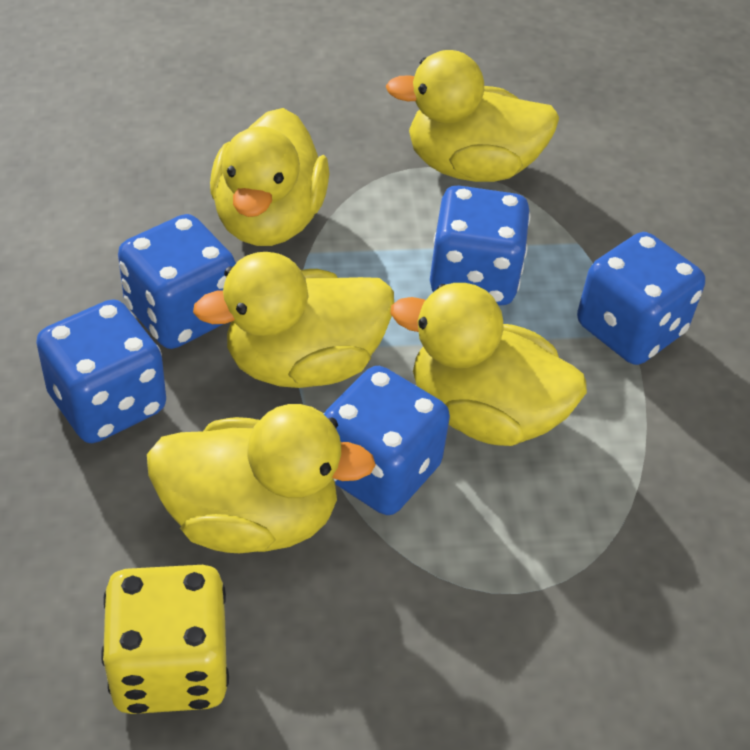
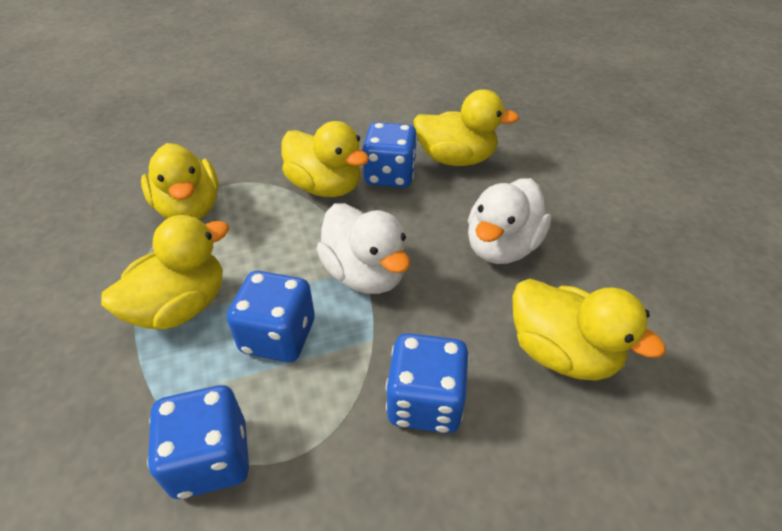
blue dice: [36,299,166,443] [118,214,236,349] [324,366,450,515] [430,185,531,305] [577,232,705,365] = 5 -> [147,385,249,499] [227,271,315,362] [363,122,418,188] [386,333,469,433] = 4
white duck: none = 0 -> [316,203,410,294] [468,178,551,264] = 2
yellow dice: [101,565,229,714] = 1 -> none = 0

